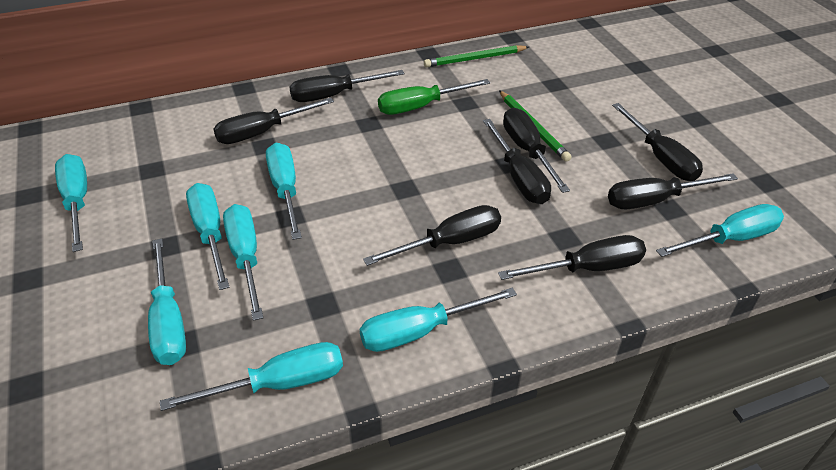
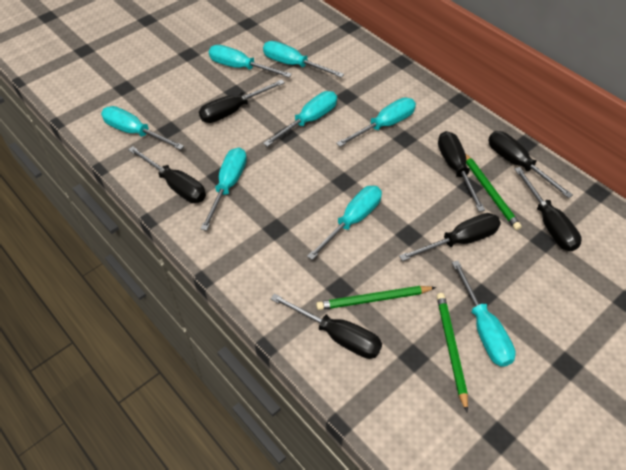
black screwdriver: [214,97,334,144] [289,70,404,102] [363,205,501,266] [483,119,551,204] [498,235,646,280] [503,108,570,193] [608,173,738,209] [612,103,703,181] = 8 -> [128,146,206,203] [199,79,285,123] [271,293,382,359] [399,213,501,261] [438,131,485,212] [488,131,573,198] [514,167,582,251] = 7
green pencil: [424,45,529,67] [499,90,572,162] = 2 -> [316,286,436,310] [437,293,468,412] [465,153,522,230] = 3
green screwdriver: [378,79,490,115] = 1 -> none = 0

